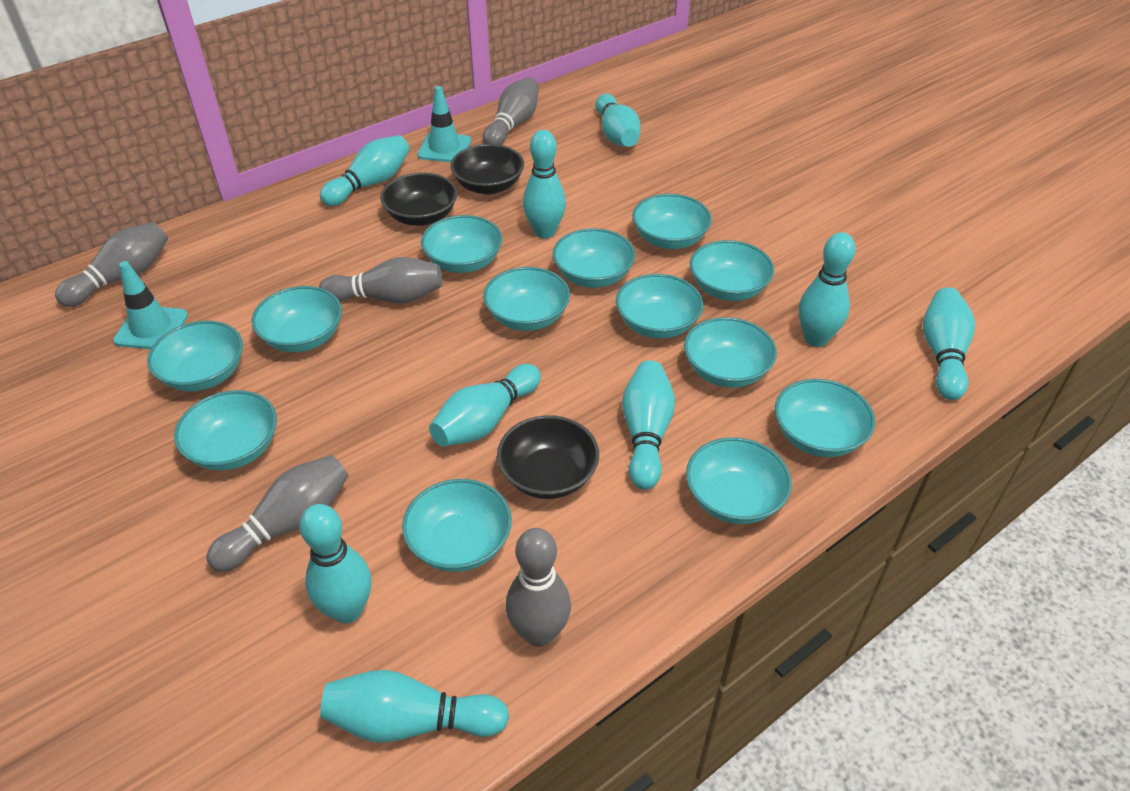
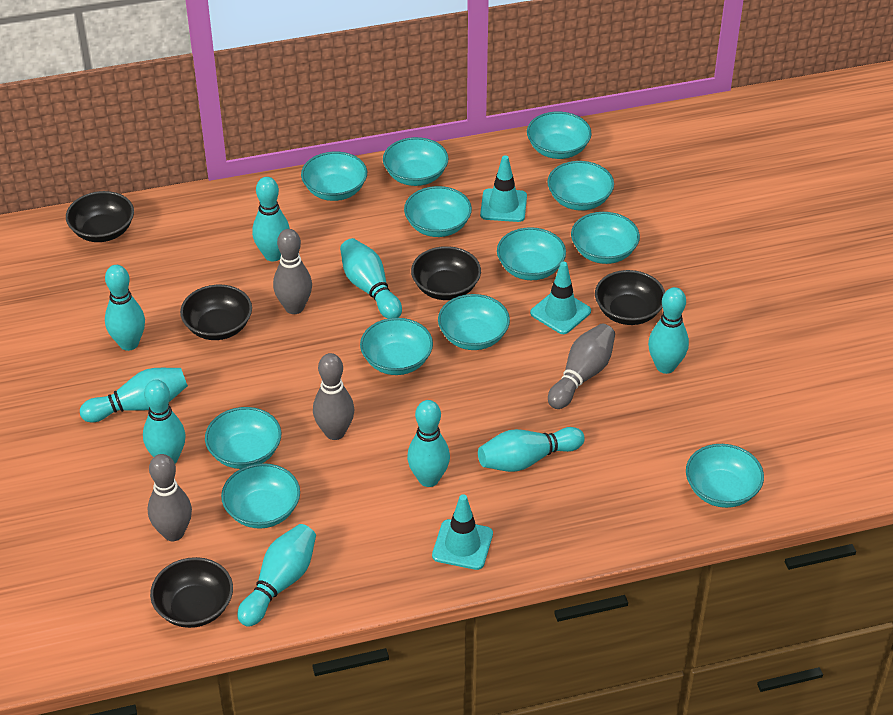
black bowl: [380,173,458,226] [450,144,524,195] [497,415,599,499] = 3 -> [66,191,134,242] [150,557,233,628] [180,285,252,340] [411,246,481,300] [595,270,665,325] = 5
grey bowling pin: [55,222,168,307] [206,455,349,572] [319,257,443,304] [483,77,539,145] [506,528,571,647] = 5 -> [148,454,192,541] [273,229,312,314] [313,353,354,440] [548,324,615,409] = 4
turquoise bowl: [147,321,243,391] [174,390,277,471] [252,286,342,352] [402,479,512,572] [421,215,502,273] [483,267,570,331] [553,228,635,288] [616,274,703,339] [632,194,712,249] [684,317,777,388] [686,437,792,524] [690,240,774,301] [775,379,875,457] = 13 -> [205,407,281,469] [221,463,300,529] [301,152,367,201] [360,318,433,375] [383,137,449,186] [404,186,472,237] [438,294,510,350] [497,227,566,280] [527,112,592,159] [547,161,614,211] [571,212,640,264] [686,444,764,508] = 12
turquoise traffic cone: [113,261,188,349] [417,86,471,162] = 2 -> [432,494,493,570] [480,155,527,222] [530,262,591,334] = 3

